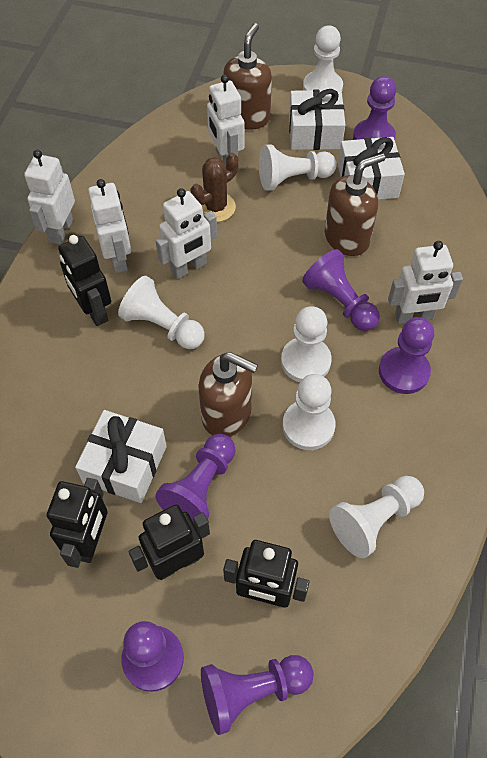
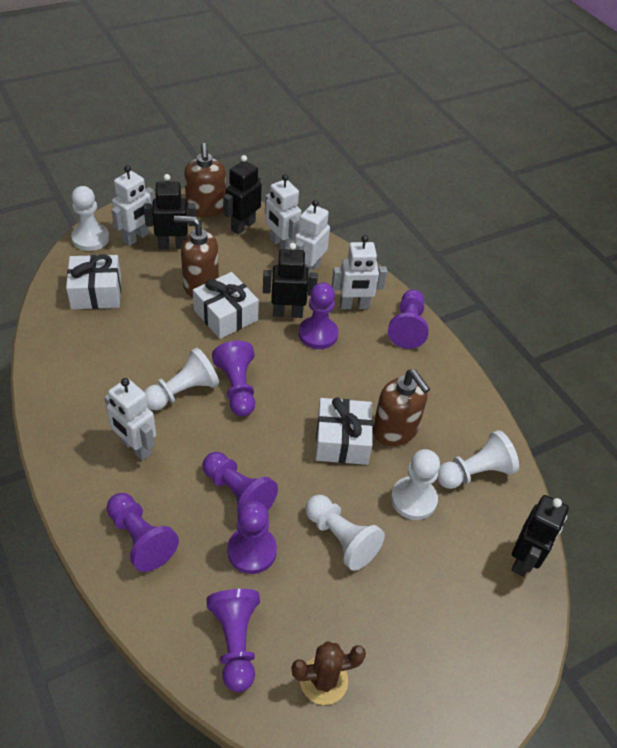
purple pawn: [121,621,184,692] [155,434,236,523] [201,655,314,735] [302,249,380,331] [353,76,397,140] [379,317,434,394] = 6 -> [107,493,179,572] [203,452,278,513] [206,589,260,692] [212,341,255,416] [227,501,277,574] [299,282,338,349] [388,290,429,349] = 7
white pawn: [118,276,205,349] [259,144,337,191] [281,306,332,382] [283,374,336,450] [303,25,343,91] [329,476,424,558] = 6 -> [71,186,109,251] [144,348,219,410] [305,495,385,571] [391,449,440,520] [437,430,519,489] = 5

